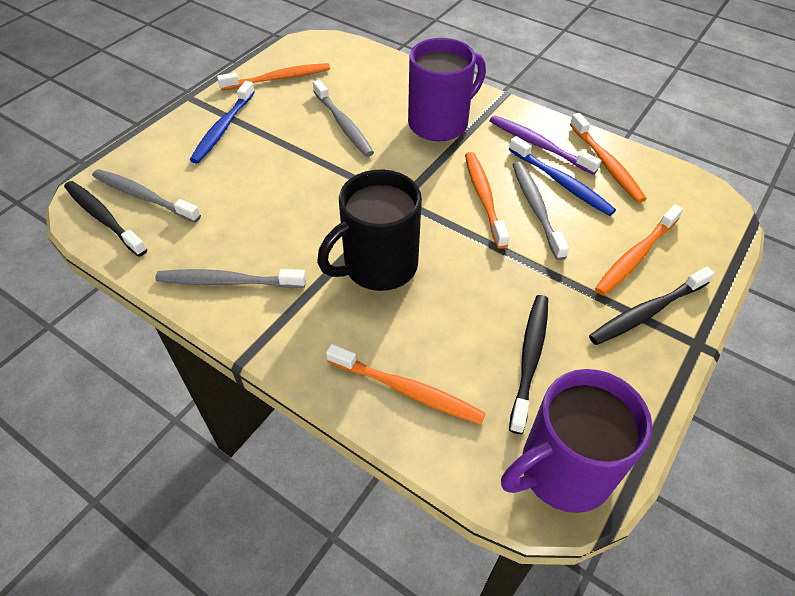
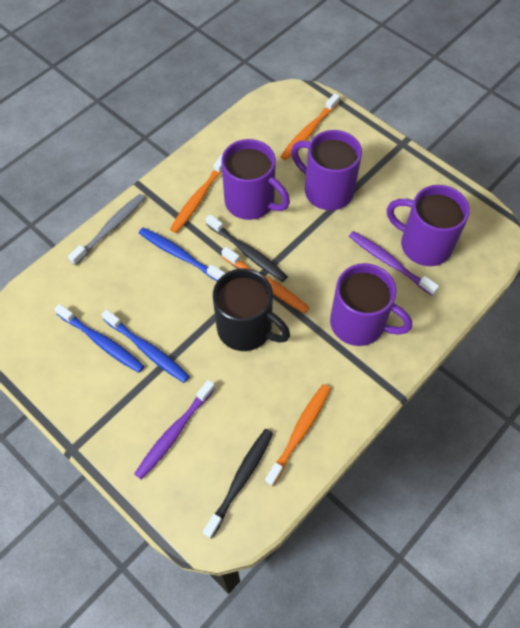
black toothbrush: [64,181,147,257] [509,295,548,434] [589,267,715,345] = 3 -> [203,429,273,539] [206,214,288,282] = 2
blue toothbrush: [190,81,255,164] [509,136,616,216] = 2 -> [54,304,144,373] [101,309,190,383] [139,228,225,281] = 3
grey toothbrush: [92,169,201,223] [155,269,306,288] [313,80,374,157] [512,161,569,260] = 4 -> [68,194,145,266] = 1
orange toothbrush: [217,63,330,91] [326,344,486,424] [465,152,509,249] [570,113,647,203] [595,205,683,296] = 5 -> [170,155,222,233] [221,247,310,314] [265,384,331,487] [280,93,340,160] = 4
purple mug: [408,38,486,141] [501,369,652,513] = 2 -> [221,139,290,220] [291,130,362,210] [330,263,412,346] [387,185,470,266] = 4
purple toothbrush: [490,115,601,175] = 1 -> [134,380,215,480] [349,231,439,296] = 2

